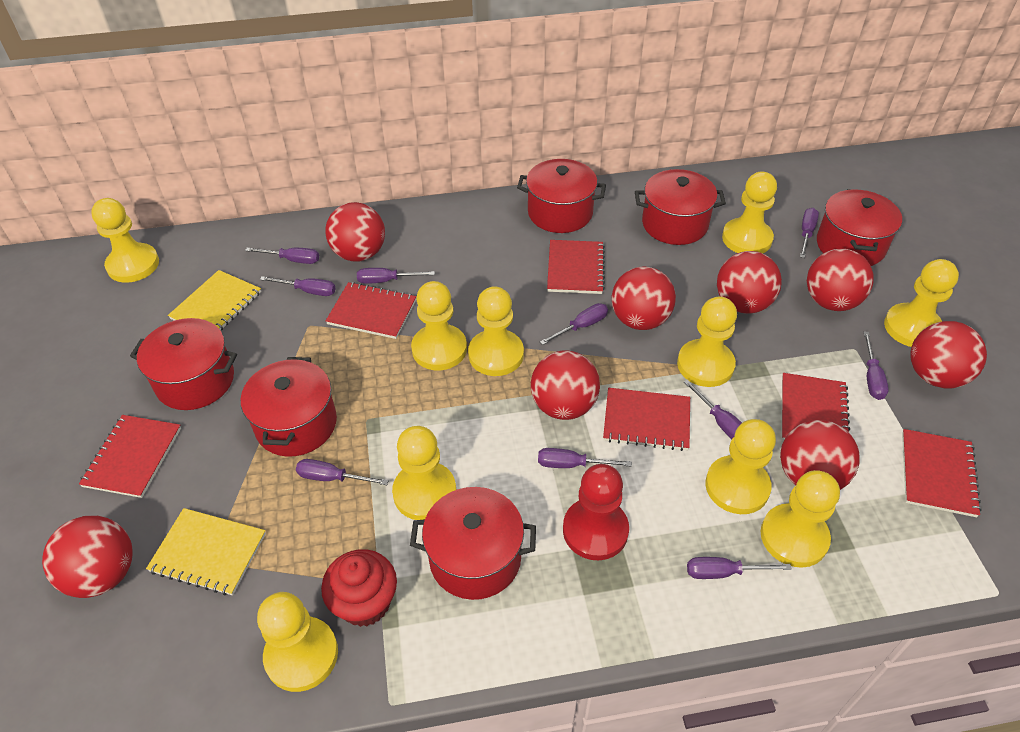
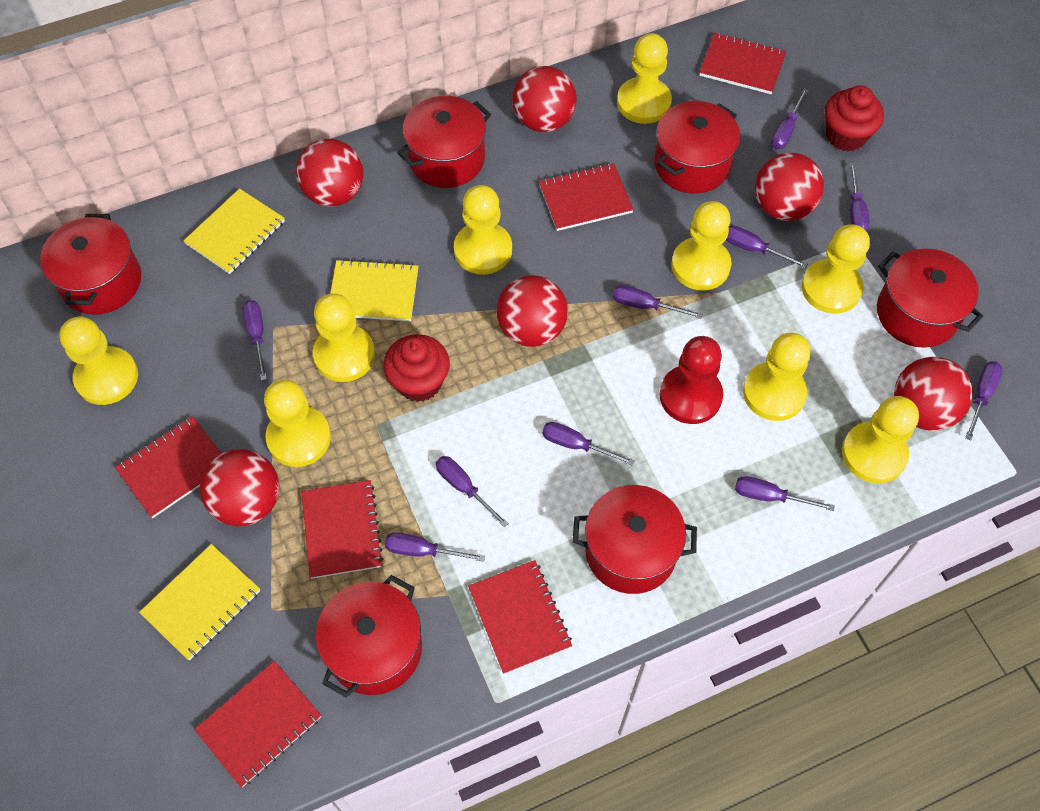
red ball: [42,516,132,598] [325,202,385,262] [531,350,600,420] [612,267,676,330] [717,251,782,314] [780,420,860,490] [807,249,874,311] [910,321,987,388] = 8 -> [200,449,280,526] [296,139,364,207] [497,275,568,347] [512,66,577,132] [755,153,824,221] [894,357,973,431] = 6
red cupcake: [321,549,397,627] = 1 -> [383,334,450,402] [825,85,884,152] = 2
yellow notebook: [146,508,266,595] [168,270,261,331] = 2 -> [139,544,260,661] [184,189,285,274] [330,259,418,321] = 3
yellow pawn: [91,198,159,283] [257,592,338,692] [392,426,456,520] [411,281,467,370] [468,286,524,376] [677,296,737,387] [705,419,776,514] [722,172,777,253] [761,470,840,568] [884,259,959,347] = 10 -> [59,316,138,405] [264,379,331,467] [313,293,375,382] [454,185,512,275] [617,33,672,124] [672,201,731,291] [743,333,811,421] [802,224,870,314] [842,396,919,484] = 9

